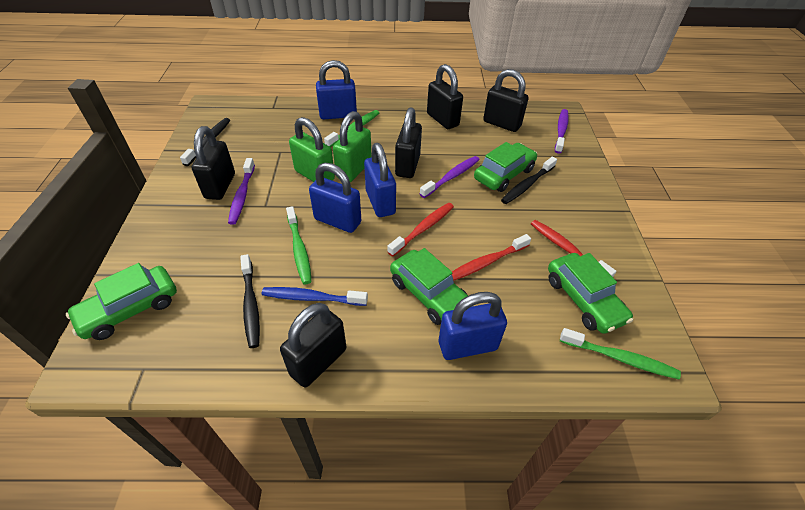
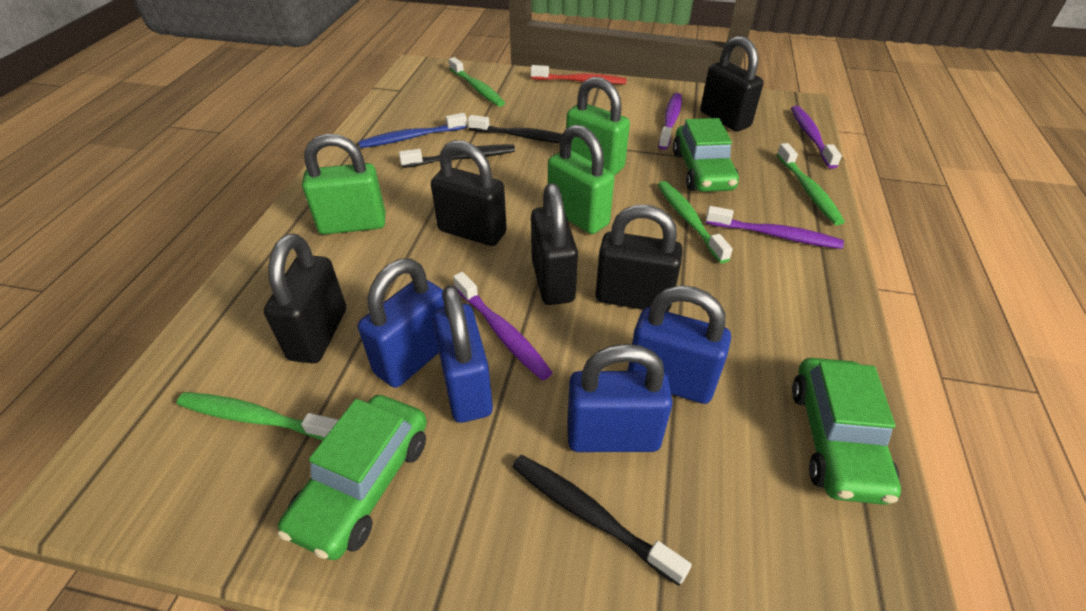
green car: [66,263,177,340] [390,248,468,325] [474,142,537,192] [548,253,633,334] = 4 -> [277,395,427,560] [673,118,739,192] [792,358,901,505] = 3
green padlock: [289,117,335,182] [333,111,372,182] = 2 -> [302,134,385,234] [548,124,614,234] [566,77,630,176] = 3
green toothbrush: [286,206,312,284] [324,110,379,147] [560,328,681,379] = 3 -> [177,392,338,440] [449,57,505,107] [658,181,733,263] [777,143,845,225] = 4
purple toothbrush: [228,158,255,225] [420,156,480,198] [555,109,569,154] = 3 -> [453,272,553,381] [658,93,682,150] [706,206,844,249] [791,106,842,169] = 4
red toothbrush: [387,203,454,257] [452,234,531,281] [531,220,616,277] = 3 -> [531,65,627,84] = 1

